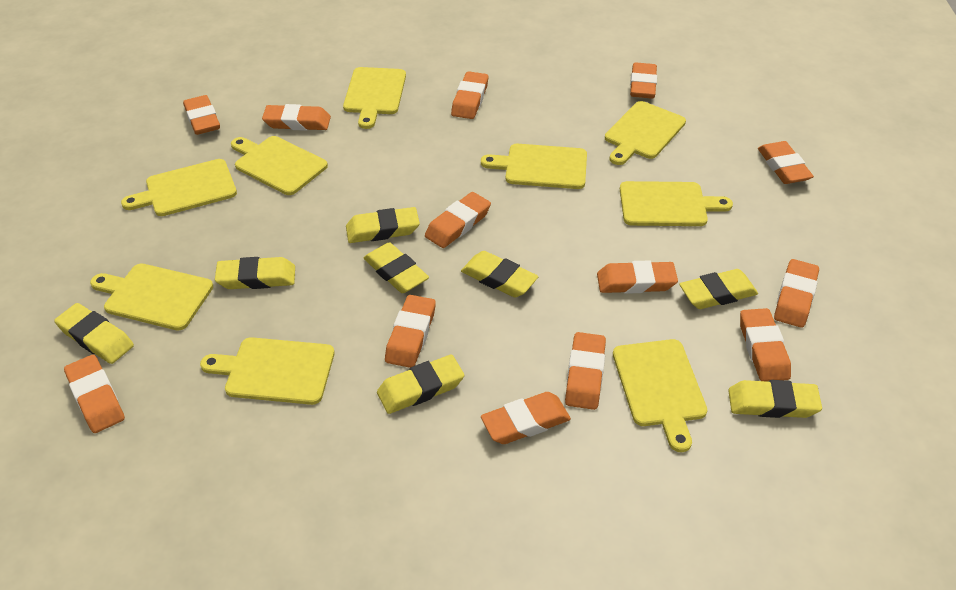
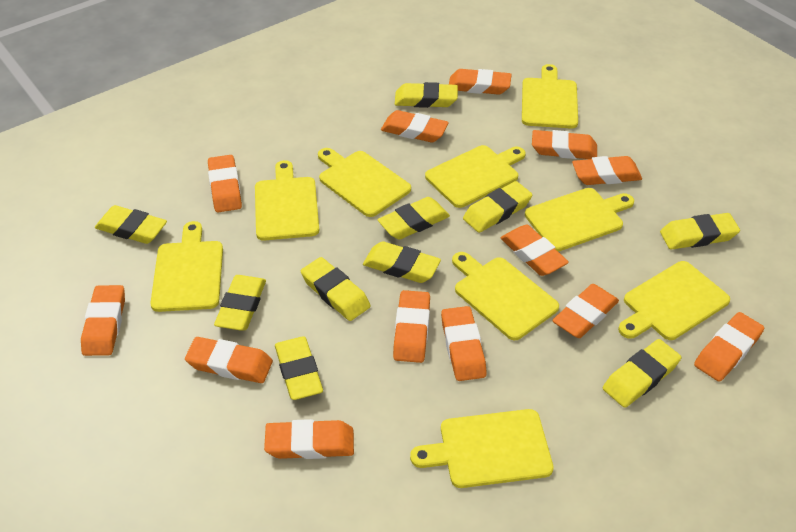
yellow eraser: [54,303,134,364] [215,257,295,289] [346,207,420,243] [364,242,429,293] [377,355,464,414] [461,251,538,297] [679,269,758,309] [728,380,822,418] = 8 -> [95,205,167,244] [214,275,266,330] [275,337,323,400] [301,257,371,321] [363,241,441,283] [378,197,450,240] [395,82,458,108] [463,181,532,233] [603,339,681,408] [660,213,740,250] = 10

